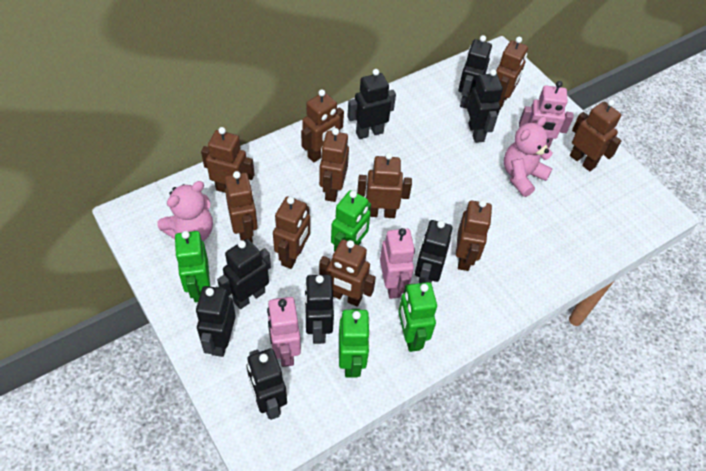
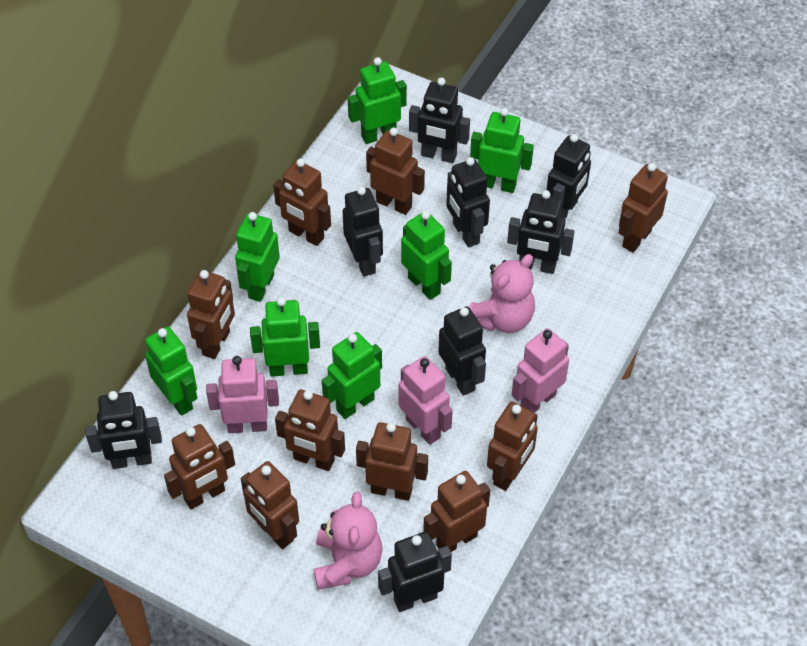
green robot: [174,231,210,302] [331,190,371,252] [339,309,371,378] [398,282,437,352] = 4 -> [145,327,197,416] [235,212,280,302] [250,297,320,377] [322,332,382,419] [348,57,407,144] [401,211,452,300] [470,108,534,193] = 7

